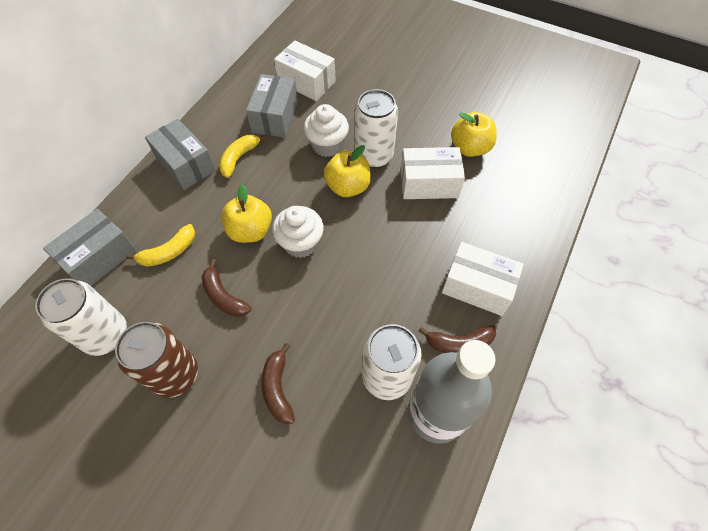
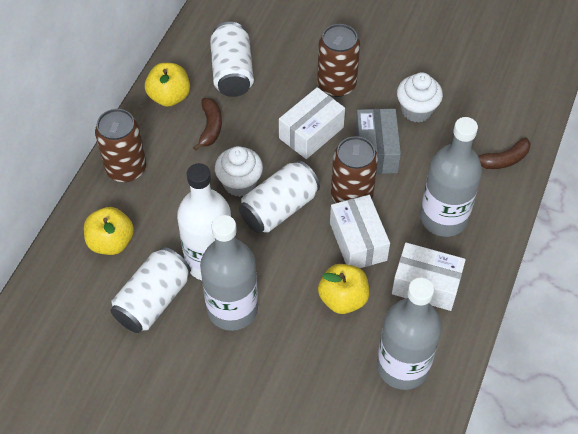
brown banana: [202,259,251,317] [262,343,295,424] [418,325,496,353] = 3 -> [193,98,222,151] [478,138,531,169] = 2
brown can: [115,322,198,398] = 1 -> [95,109,146,182] [317,24,360,97] [331,136,378,203] = 3
grey bottle: [408,340,495,444] = 1 -> [200,215,258,331] [377,278,442,390] [420,117,482,237] = 3
grey box: [43,209,136,286] [145,119,216,190] [246,74,298,138] = 3 -> [355,109,401,174] = 1
white bottle: none = 0 -> [177,163,231,280] = 1
yellow banana: [126,224,195,267] [219,134,267,178] = 2 -> none = 0

